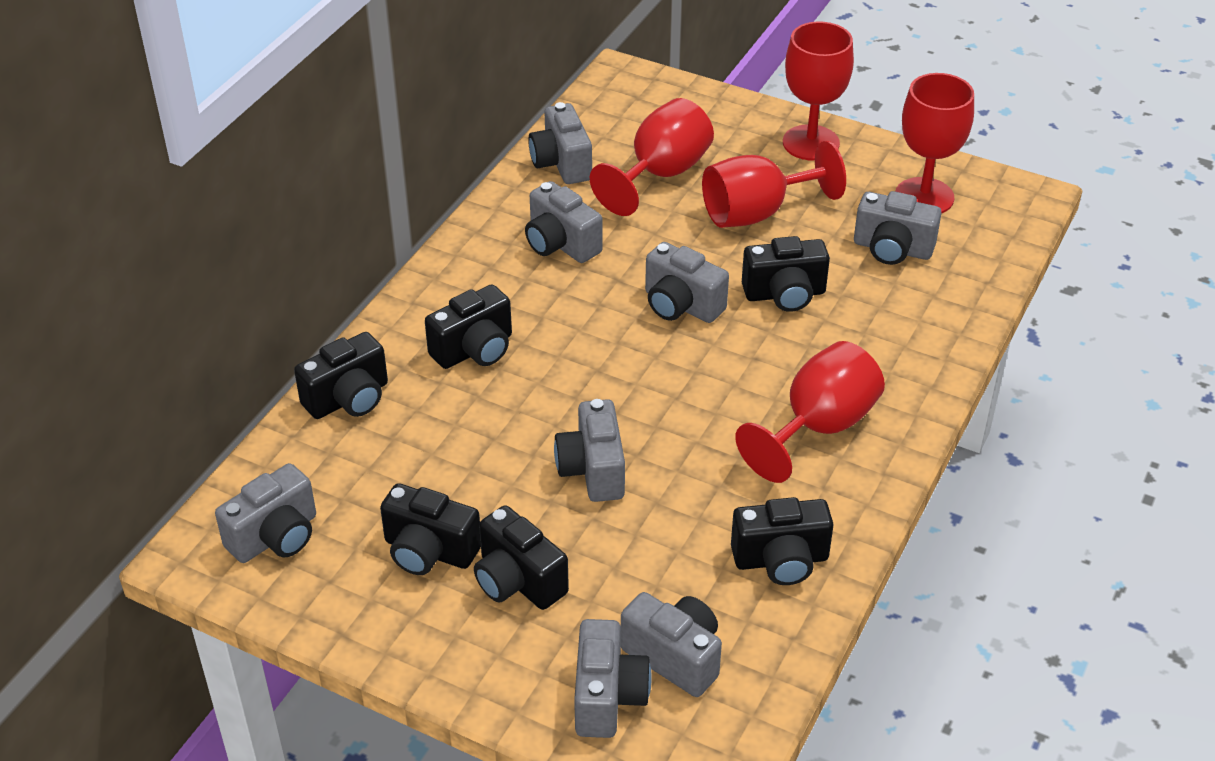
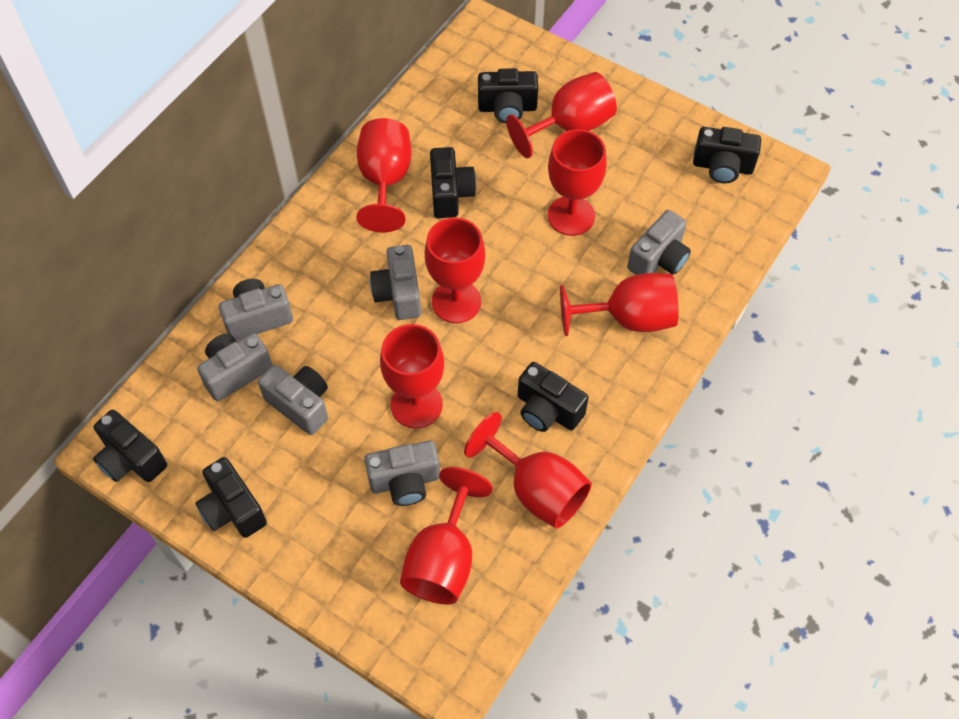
grey camera: [215,463,316,563] [525,181,603,263] [528,102,592,184] [554,399,625,502] [574,619,651,738] [621,592,722,697] [645,242,729,323] [854,191,941,265] = 8 -> [197,333,272,401] [219,279,293,341] [258,365,328,435] [364,440,440,506] [370,245,421,320] [627,210,691,275] = 6
red goblet: [590,98,714,216] [702,141,846,228] [735,341,885,483] [783,21,854,161] [895,73,974,214] = 5 -> [356,118,411,232] [380,324,444,428] [400,467,493,604] [425,217,485,323] [464,412,592,528] [506,72,617,158] [548,129,607,236] [560,273,679,336] = 8

